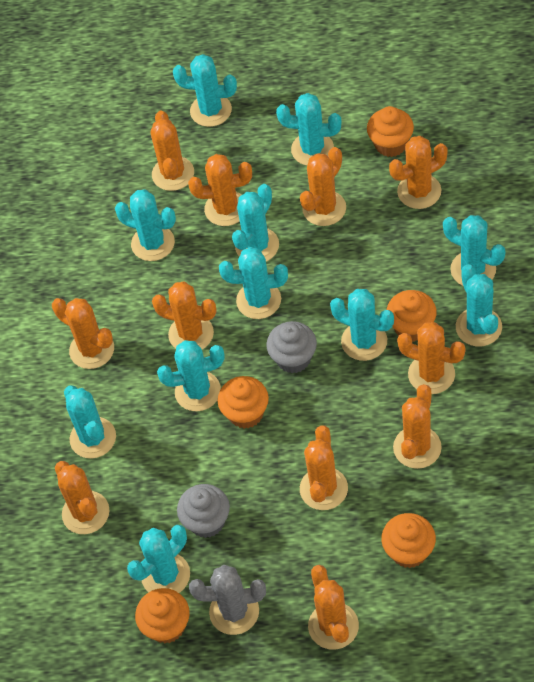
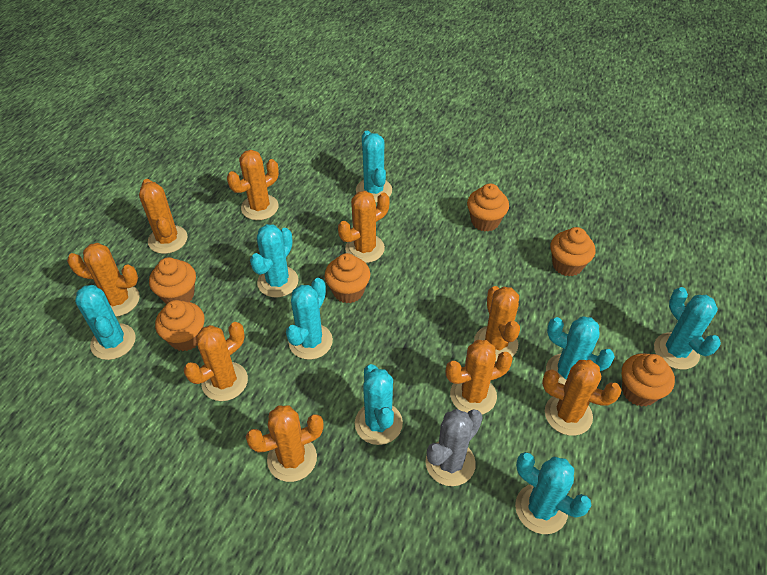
grey cupcake: [177,484,230,538] [266,321,317,373] = 2 -> none = 0
orange cactus: [52,298,114,369] [55,461,110,534] [150,111,194,191] [152,282,217,349] [188,154,252,226] [300,147,346,226] [300,425,348,510] [308,565,359,650] [389,136,448,209] [393,384,442,469] [397,322,465,394] = 11 -> [67,243,140,317] [139,179,187,254] [184,322,248,401] [227,150,279,220] [246,405,324,482] [338,191,389,263] [446,340,513,415] [474,286,520,361] [542,360,621,436] = 9
orange cupcake: [135,588,190,643] [218,376,269,429] [367,106,414,157] [381,513,436,568] [386,290,437,342] = 5 -> [149,257,196,304] [155,300,205,351] [325,253,370,303] [467,184,509,232] [550,227,595,276] [622,353,675,407] = 6
turquoise cactus: [64,386,116,459] [115,189,176,261] [127,525,190,593] [157,340,225,411] [173,54,237,127] [219,247,288,319] [232,184,279,261] [276,93,342,166] [330,289,394,361] [443,215,505,286] [456,264,502,347] = 11 -> [75,285,136,360] [250,224,298,297] [286,278,333,360] [355,364,403,445] [356,131,392,203] [515,452,591,534] [546,317,615,385] [654,287,721,370] = 8

